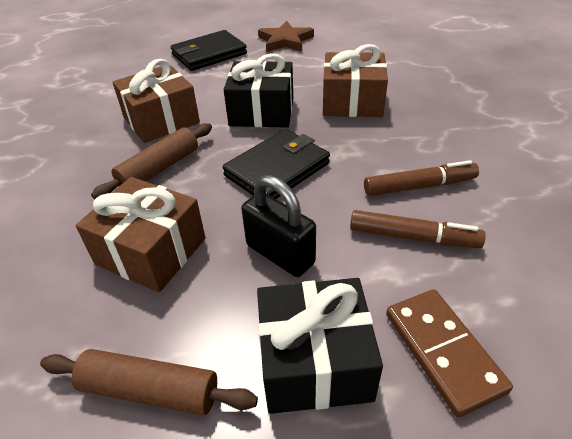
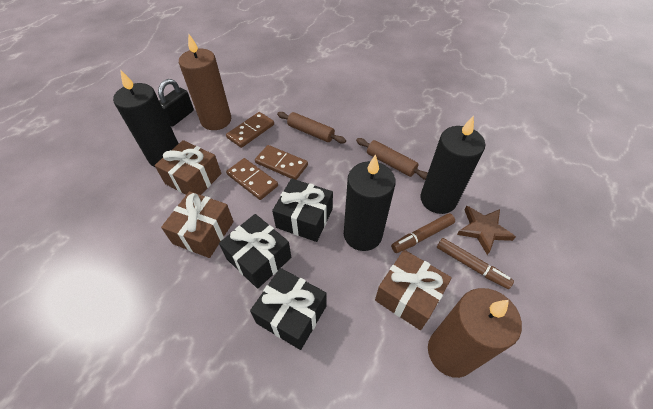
black candle: none = 0 -> [113,69,179,167] [344,154,396,251] [420,115,485,214] = 3
black gift: [224,53,293,128] [257,278,383,414] = 2 -> [219,214,291,289] [250,268,326,350] [272,178,333,242] = 3
black wallet: [171,30,247,71] [223,129,330,199] = 2 -> none = 0
brown candle: none = 0 -> [179,34,231,130] [428,288,522,378] = 2
brown domino: [386,289,513,417] = 1 -> [226,112,274,148] [226,158,278,200] [255,145,308,180] = 3

